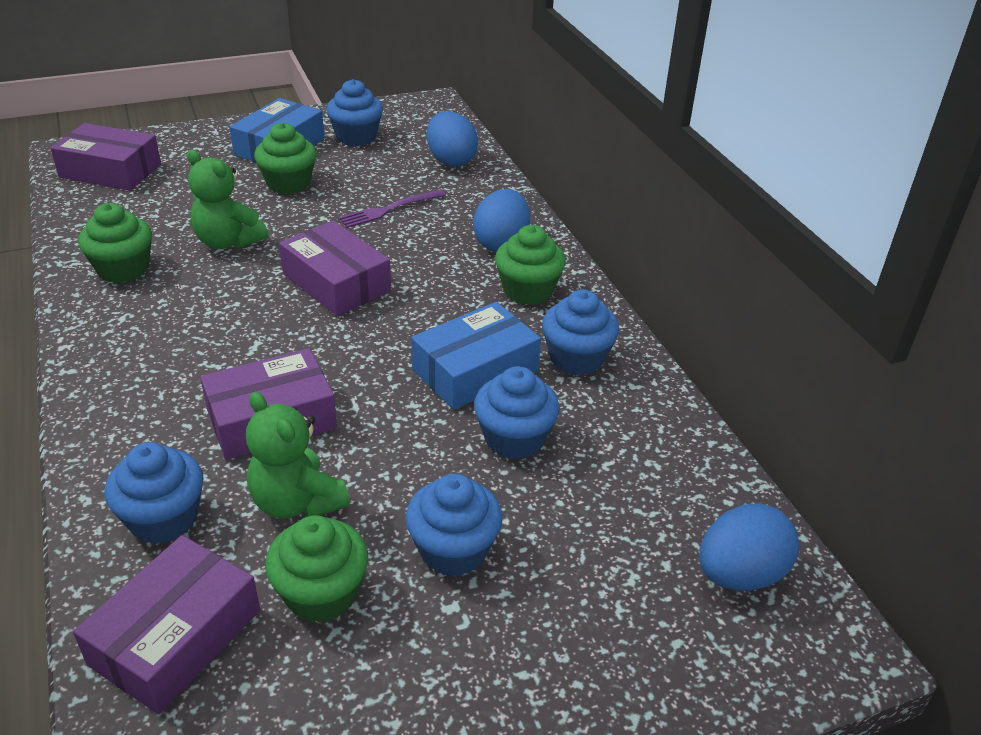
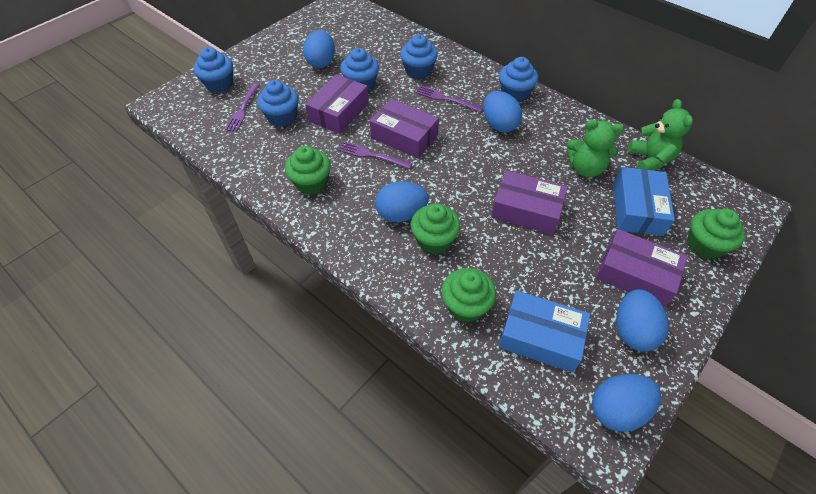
blue egg: [427,111,478,167] [473,189,530,252] [699,503,800,591] = 3 -> [303,30,335,68] [375,181,429,222] [483,91,522,132] [592,374,661,432] [616,289,669,352] = 5
purple fork: [338,189,446,228] = 1 -> [224,83,260,132] [338,141,413,169] [416,86,483,112] = 3

